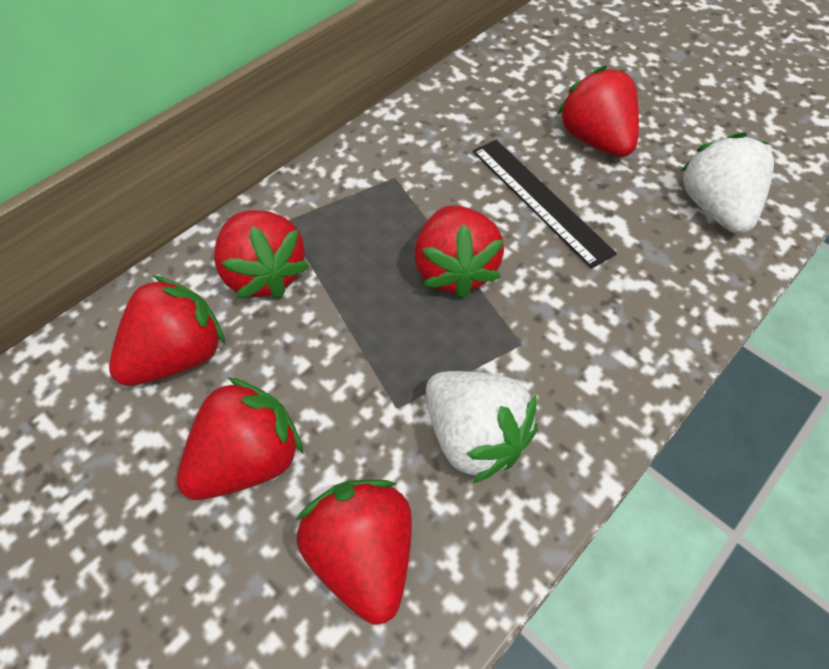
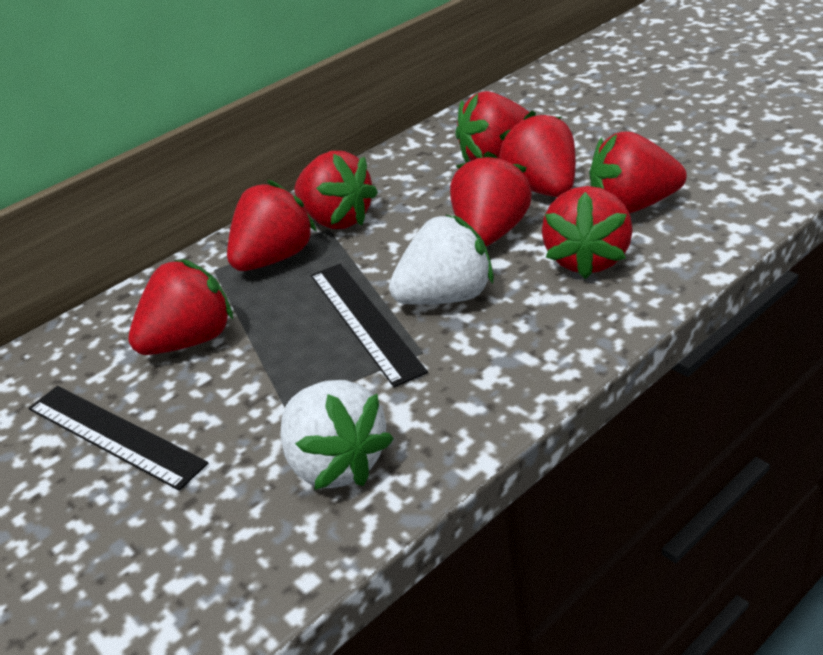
black ruler: [473,140,617,269] = 1 -> [28,386,208,491] [311,264,428,387] = 2
red strawberry: [109,275,225,386] [177,377,303,500] [214,210,309,299] [296,479,412,625] [414,205,504,299] [557,66,639,157] = 6 -> [128,259,233,355] [227,180,317,271] [295,151,378,229] [450,151,532,246] [455,91,530,163] [499,111,576,197] [542,186,633,279] [589,132,687,214] = 8

